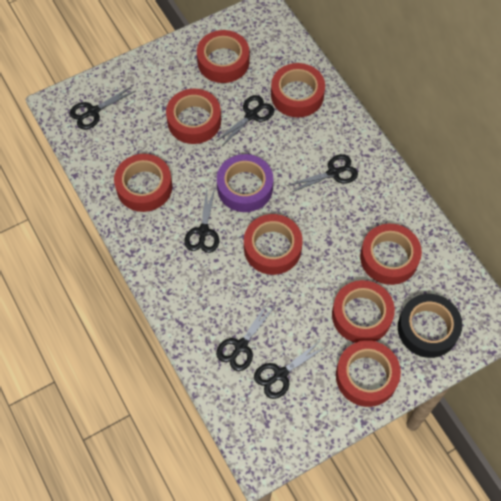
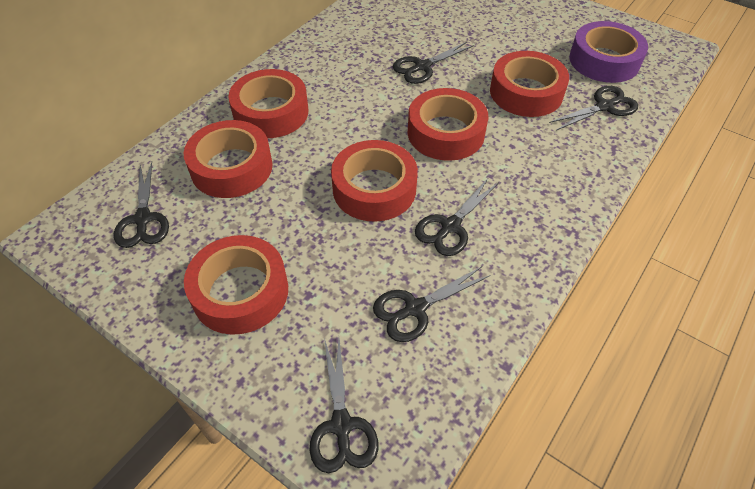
black tape: [398,294,462,358] = 1 -> none = 0
red tape: [114,154,172,212] [166,89,221,144] [197,30,249,83] [244,214,303,275] [271,63,325,117] [332,280,395,343] [336,341,401,407] [360,224,422,285] = 8 -> [184,120,273,198] [184,235,288,335] [228,69,308,138] [331,140,418,222] [408,88,489,161] [490,51,569,117] = 6

